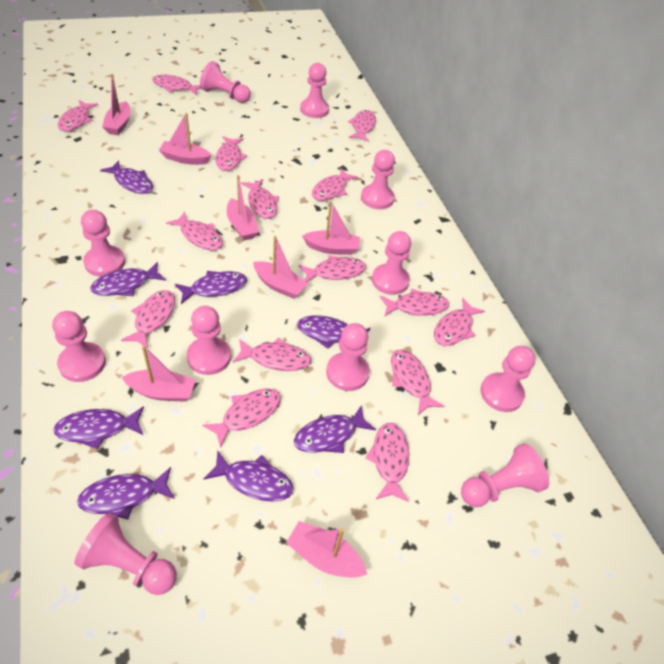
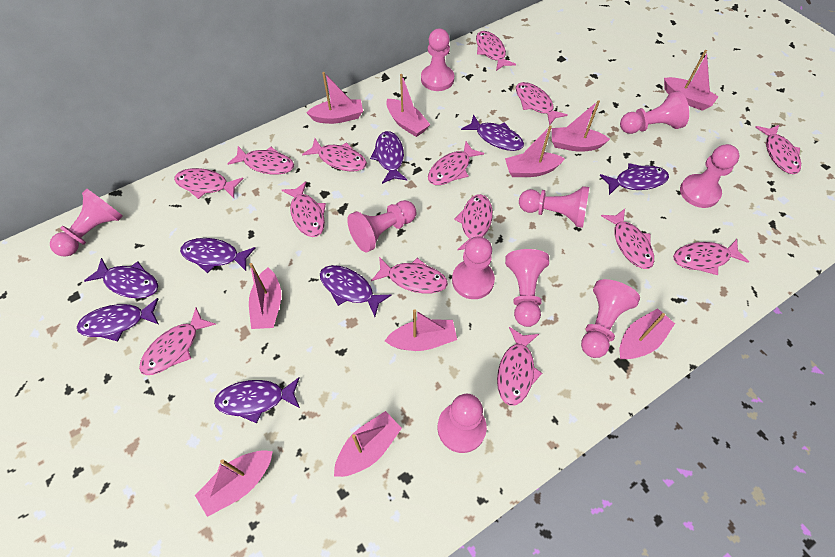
pink boat: [102,74,131,135] [122,345,196,402] [159,113,212,165] [227,175,259,241] [253,236,308,299] [286,521,367,578] [302,201,360,255] = 7 -> [195,450,273,517] [249,263,281,329] [306,72,363,124] [334,411,402,477] [385,309,457,351] [386,74,430,137] [505,125,565,177] [552,100,610,152] [619,308,675,359] [664,50,719,111] = 10
pink fish: [58,100,98,132] [121,290,175,349] [152,75,201,96] [166,211,223,251] [202,388,281,448] [215,136,247,171] [233,338,311,371] [241,179,279,219] [299,255,366,282] [312,168,358,201] [348,110,376,142] [365,423,409,502] [380,288,449,316] [391,350,445,415] [434,298,485,346] = 15 -> [139,308,216,375] [174,168,244,199] [227,146,294,175] [282,181,326,237] [302,138,367,172] [371,257,448,294] [428,141,484,185] [454,194,493,250] [476,31,516,71] [497,327,542,406] [516,82,568,126] [601,209,654,269] [673,239,749,275] [755,125,801,174] = 14
pink pawn: [52,311,106,382] [74,512,177,595] [81,210,125,277] [187,306,231,375] [200,61,251,103] [300,63,329,118] [326,323,370,391] [361,150,395,209] [372,231,411,295] [461,443,549,507] [481,346,535,412] = 11 -> [50,189,123,257] [347,200,416,252] [421,28,454,91] [438,394,487,453] [452,237,495,299] [505,249,549,327] [519,186,589,228] [581,279,640,358] [620,91,689,134] [680,144,739,208] = 10

